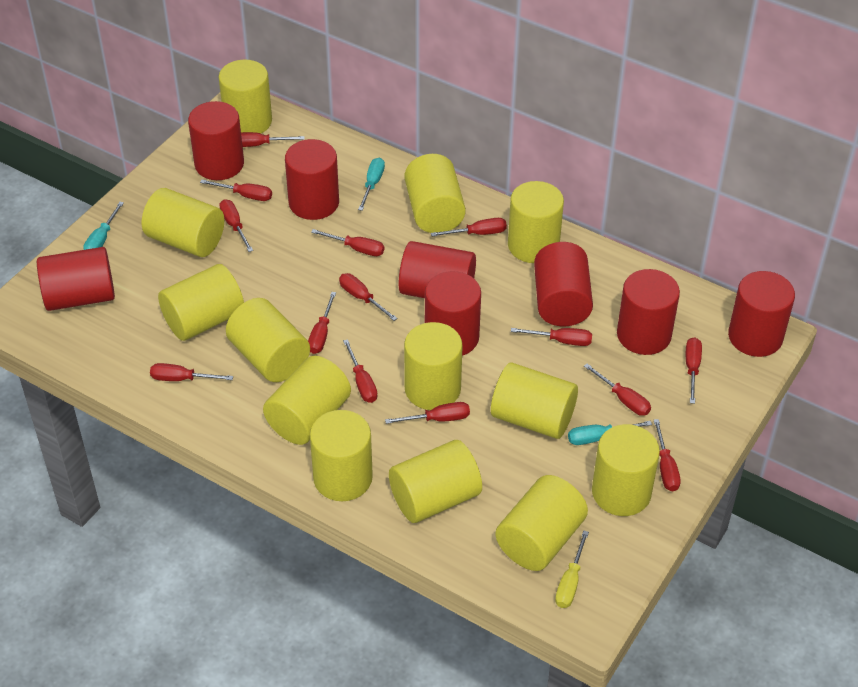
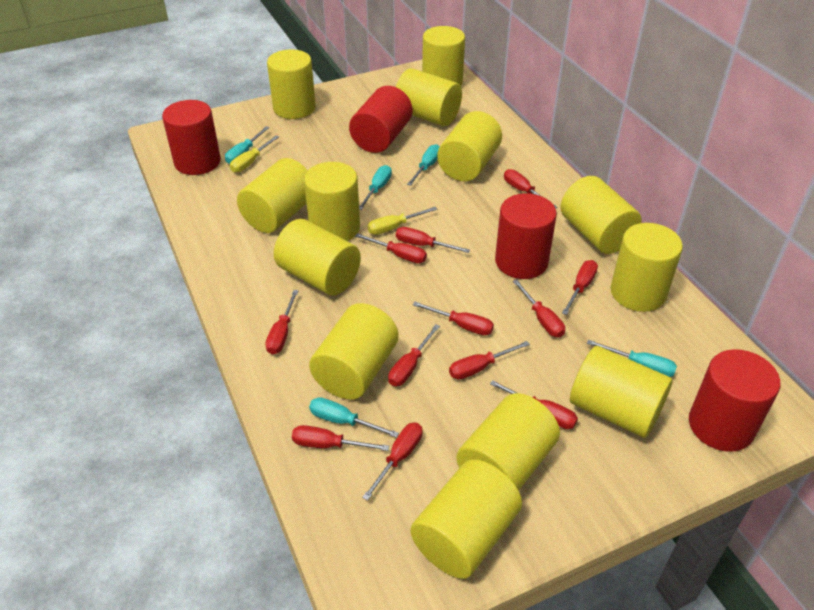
red cylinder: [37,247,115,311] [188,101,244,180] [285,139,339,220] [399,241,476,298] [425,271,481,356] [534,242,593,326] [617,269,680,355] [728,271,795,357] = 8 -> [162,100,221,175] [349,86,412,153] [495,193,557,279] [689,349,780,452] = 4
red screwdriver: [150,363,233,381] [200,179,272,201] [219,199,253,252] [241,132,305,147] [308,292,336,354] [311,229,384,256] [339,273,398,321] [343,339,378,403] [385,402,470,424] [431,218,507,237] [511,328,592,346] [584,364,651,416] [654,419,681,491] [686,337,702,404] = 14 -> [265,290,299,355] [292,425,389,451] [355,233,427,263] [362,422,423,501] [388,324,440,386] [396,227,470,253] [413,302,494,335] [449,341,530,380] [490,380,578,429] [504,169,557,209] [513,280,565,338] [562,260,598,315] = 12
turquoise screwdriver: [83,202,124,250] [358,158,385,211] [568,421,652,445] = 3 -> [225,126,270,164] [309,397,399,438] [359,165,392,210] [407,144,440,186] [587,340,677,377] = 5
yellow screwdriver: [555,531,589,608] = 1 -> [230,135,279,173] [368,207,437,235] = 2

